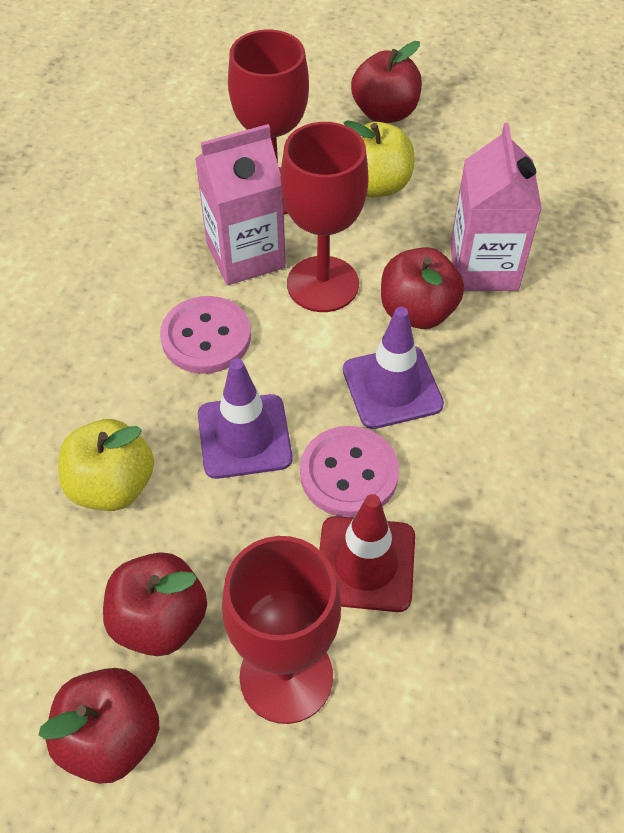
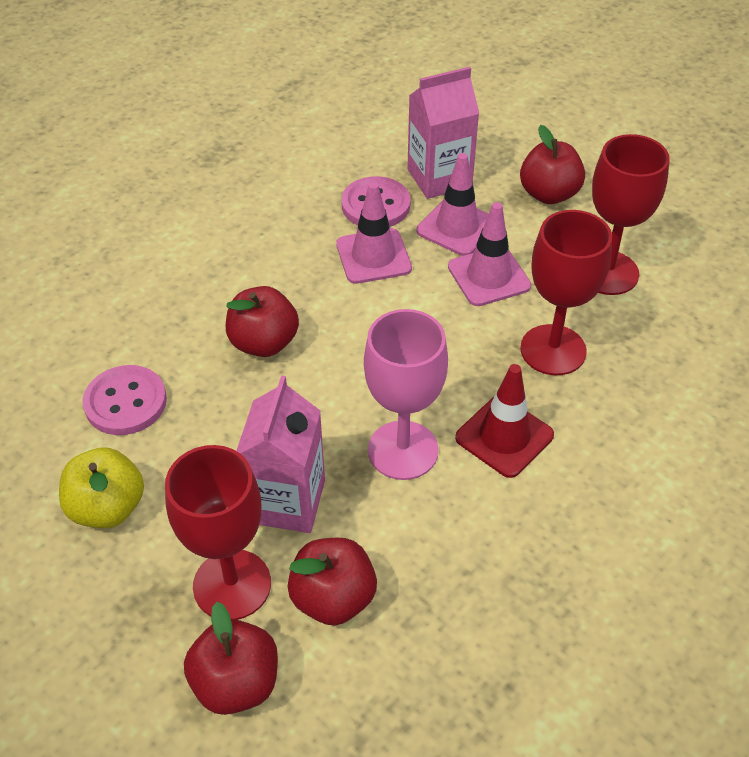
pink goblet: none = 0 -> [364,309,448,480] = 1
pink traffic cone: none = 0 -> [336,182,412,284] [417,153,488,256] [448,202,531,306] = 3
purple traffic cone: [198,359,293,479] [343,307,444,429] = 2 -> none = 0
yellow apple: [58,419,154,511] [344,120,414,198] = 2 -> [59,448,144,528] = 1

